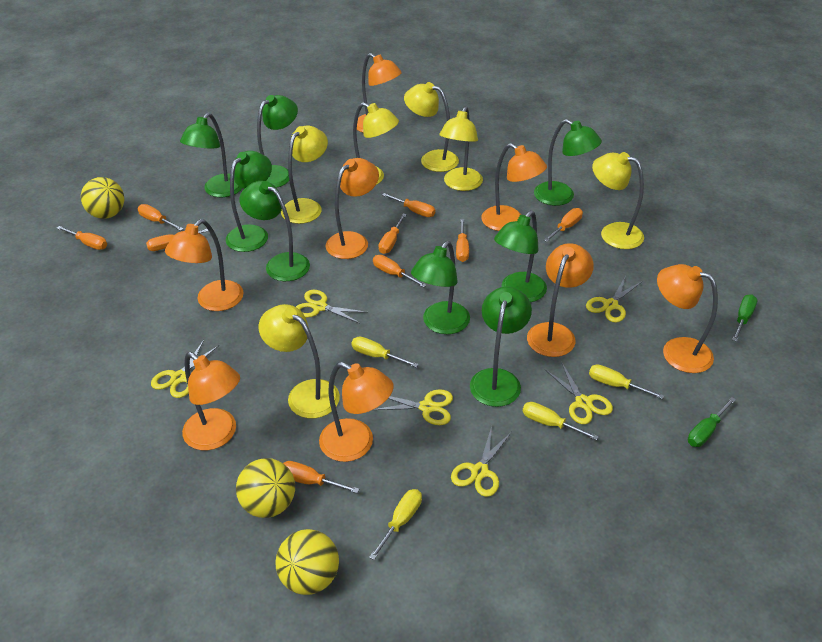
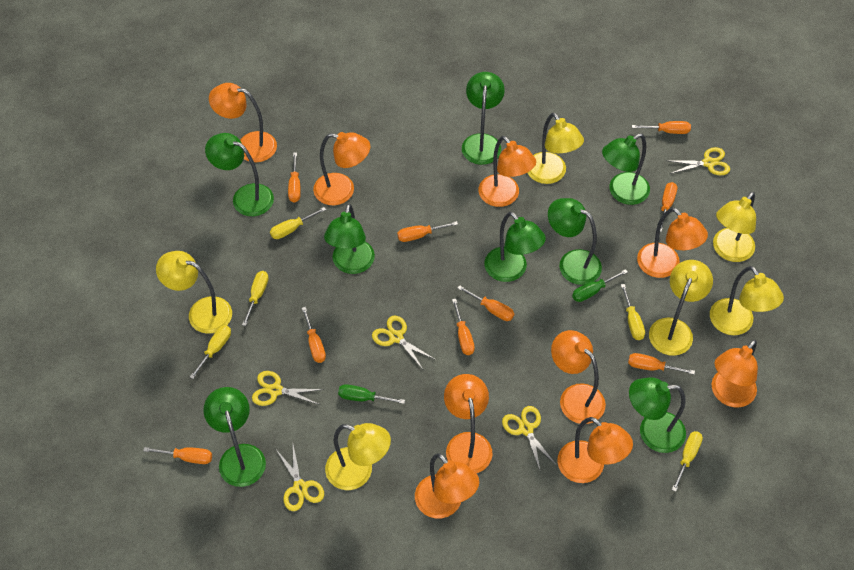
orange lamp: [165,219,244,311] [182,352,240,450] [319,362,394,462] [325,158,379,259] [357,53,402,132] [481,143,547,231] [527,243,594,357] [657,264,718,373] = 8 -> [209,83,277,162] [313,132,370,205] [415,453,479,518] [444,374,492,473] [479,136,536,207] [551,330,606,424] [557,417,633,483] [637,208,708,278] [711,340,758,407] = 9
yellow ball: [81,177,124,219] [236,458,295,518] [275,529,339,595] = 3 -> none = 0
yellow scissors: [151,340,219,398] [296,290,368,324] [373,389,453,425] [451,426,512,497] [545,362,613,424] [586,276,642,323] = 6 -> [252,371,324,406] [275,445,324,511] [372,316,436,369] [502,406,557,473] [666,147,730,175] = 5
yellow screwdriver: [351,337,419,368] [369,489,422,560] [522,402,599,440] [589,364,664,399] = 4 -> [190,325,231,379] [242,271,269,326] [270,207,326,239] [621,284,645,340] [672,431,703,492] = 5

